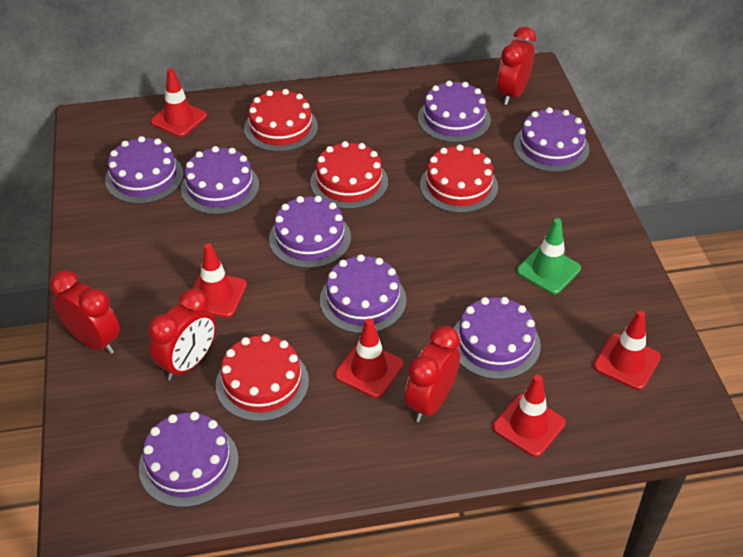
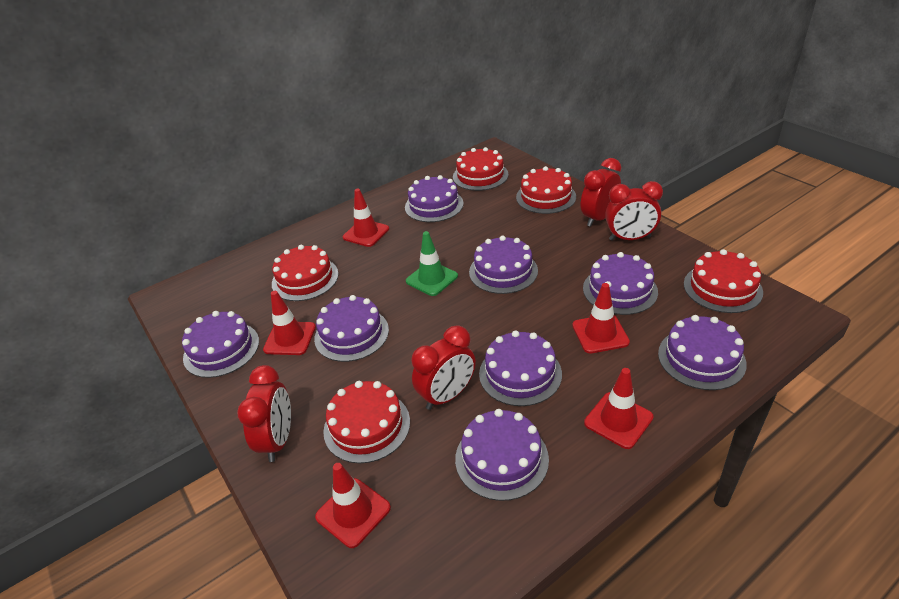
red cake: [216,334,309,422] [244,89,318,152] [310,141,388,209] [420,145,498,213] = 4 -> [272,245,339,301] [323,381,410,463] [453,147,508,191] [516,166,576,214] [684,249,763,313] = 5

